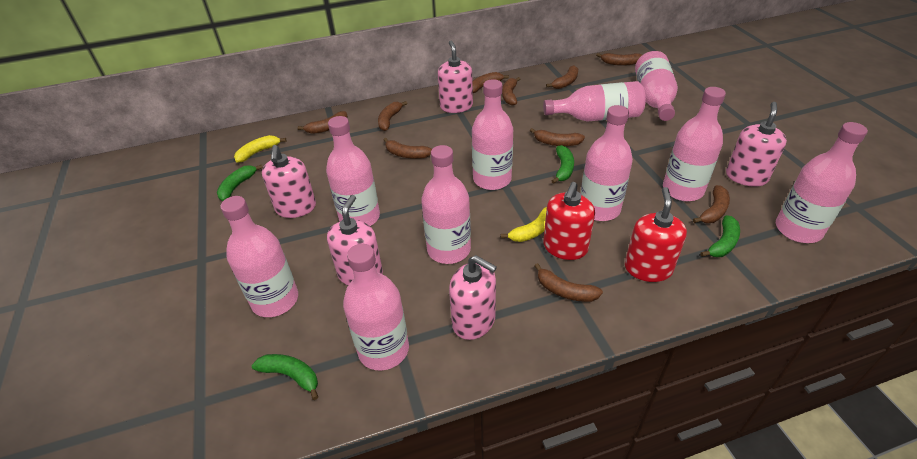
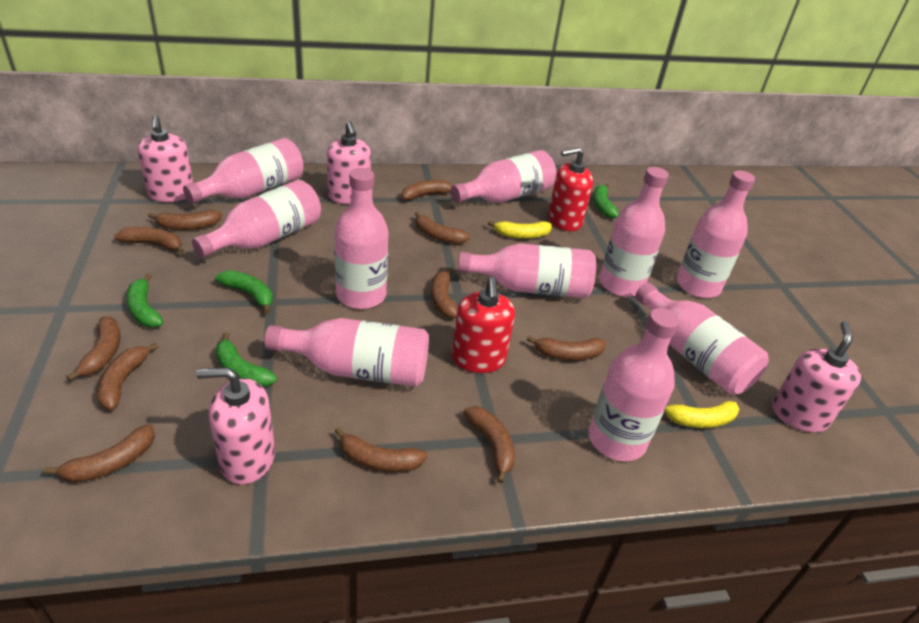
brown banana: [298,111,348,134] [378,101,407,131] [384,138,432,159] [472,72,509,93] [502,77,520,106] [530,128,585,146] [534,263,603,302] [546,65,578,89] [596,53,642,66] [693,185,730,223] = 10 -> [44,424,155,483] [66,316,121,381] [97,342,159,410] [115,226,184,254] [148,210,222,230] [335,427,427,472] [402,180,452,201] [415,212,471,244] [431,268,457,319] [464,406,515,484] [527,335,606,360] = 11
pink soap dispenser: [262,145,316,218] [327,195,383,285] [438,40,473,113] [449,255,497,340] [726,102,787,187] = 5 -> [137,115,193,202] [196,367,275,485] [327,121,371,204] [772,321,861,432] = 4

